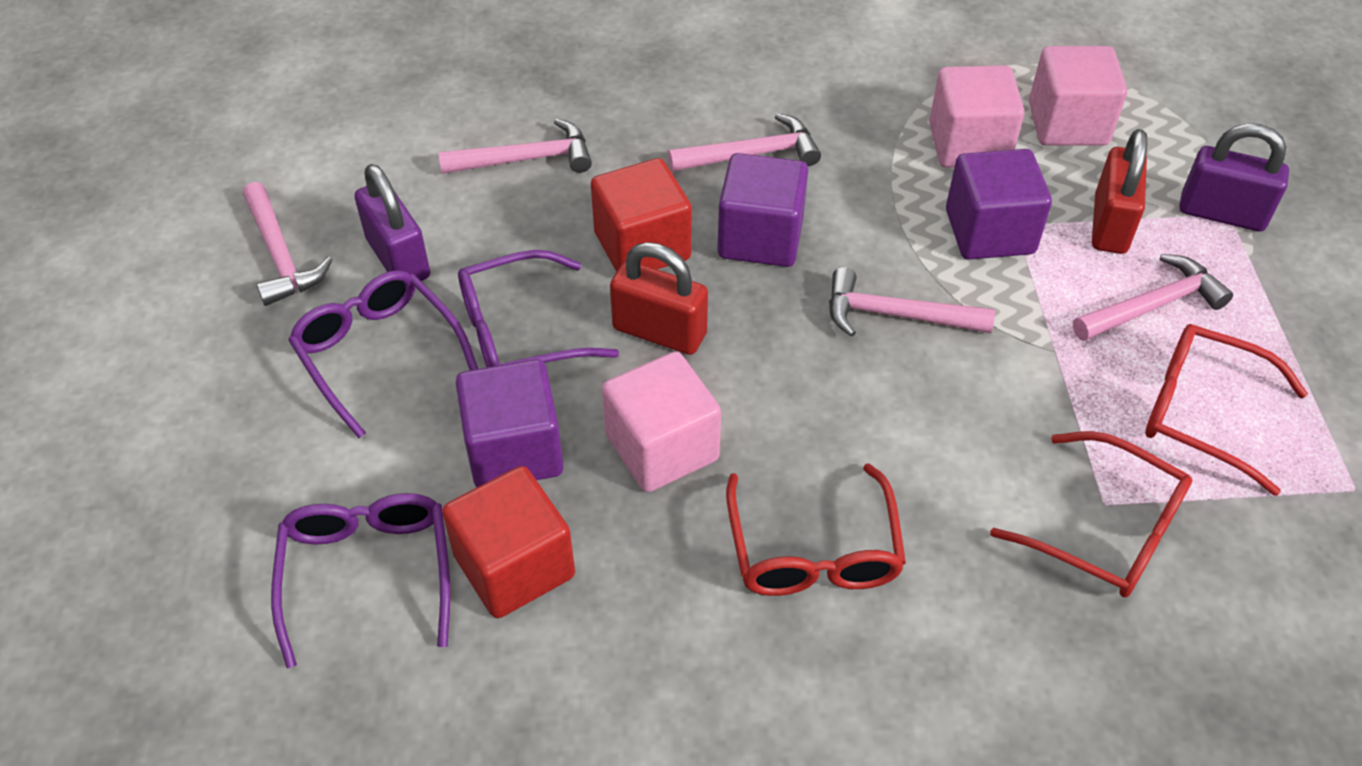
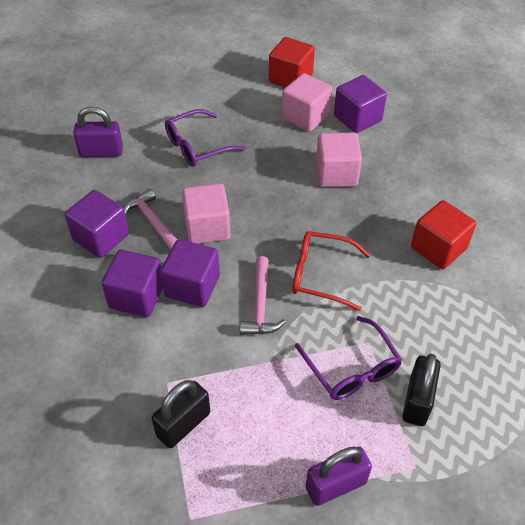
black padlock: none = 0 -> [151,380,210,448] [402,354,441,426] = 2
pink hammer: [243,182,332,306] [439,118,592,174] [668,113,821,171] [829,267,995,337] [1073,254,1233,341] = 5 -> [123,189,177,250] [240,256,286,335] = 2
purple cube: [456,359,564,487] [717,153,808,267] [946,149,1052,260] = 3 -> [65,190,129,258] [102,250,163,317] [160,239,220,307] [334,75,387,133] = 4
purple glasses: [271,493,450,668] [288,270,478,438] [458,250,619,367] = 3 -> [165,109,246,167] [295,316,402,400] = 2
red glasses: [726,463,906,596] [990,431,1193,598] [1145,324,1308,496] = 3 -> [292,231,371,311] = 1
red padlock: [610,242,708,355] [1092,129,1147,254] = 2 -> none = 0

